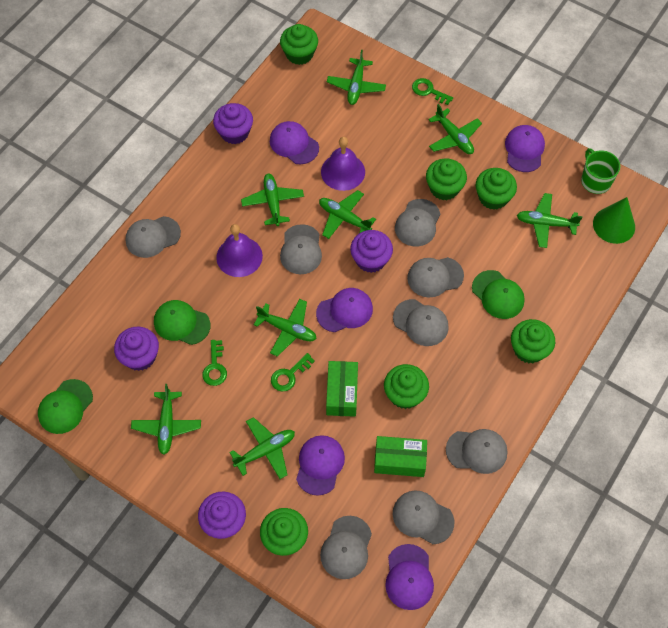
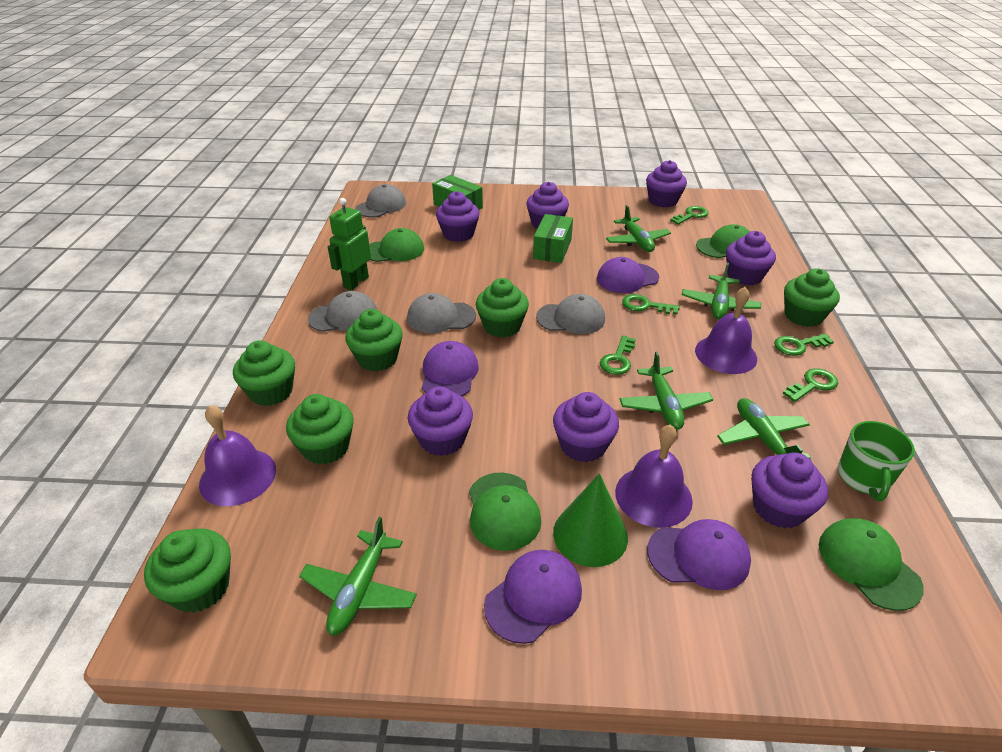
green cap: [38,379,93,434] [154,300,211,345] [472,270,525,319] = 3 -> [369,228,424,262] [469,472,541,551] [696,224,750,258] [819,518,924,611] = 4
green key: [202,340,227,386] [271,353,315,392] [412,78,453,105] = 3 -> [600,335,636,375] [622,294,680,315] [670,206,709,225] [774,334,834,356] [783,368,838,402] = 5
green plane: [131,384,201,455] [229,417,295,479] [241,173,304,226] [254,299,317,357] [319,190,376,239] [327,50,386,105] [428,104,482,154] [517,193,583,248] = 8 -> [299,517,417,636] [606,205,671,252] [620,352,713,430] [682,262,761,319] [717,398,811,459] = 5
green robot: none = 0 -> [328,198,371,290] = 1
grey cap: [126,216,181,258] [280,224,322,274] [320,516,372,579] [393,299,449,346] [393,490,454,544] [395,199,440,246] [407,257,464,297] [446,429,507,474] = 8 -> [308,291,377,332] [356,184,406,217] [407,293,476,333] [536,294,605,334] = 4
purple bell: [216,224,263,277] [321,137,365,191] = 2 -> [199,405,276,506] [615,424,693,528] [695,287,757,374] = 3
purple cap: [270,121,319,164] [296,435,345,496] [316,288,373,332] [385,544,434,610] [505,125,545,172] = 5 -> [422,341,479,396] [484,550,582,644] [597,257,659,293] [647,519,751,590] = 4
purple cupcake: [114,327,159,371] [198,491,246,539] [213,103,253,144] [350,230,393,273] = 4 -> [408,386,473,456] [436,191,480,242] [527,182,569,229] [553,392,619,462] [646,160,687,207] [726,231,776,285] [751,453,828,528] = 7

